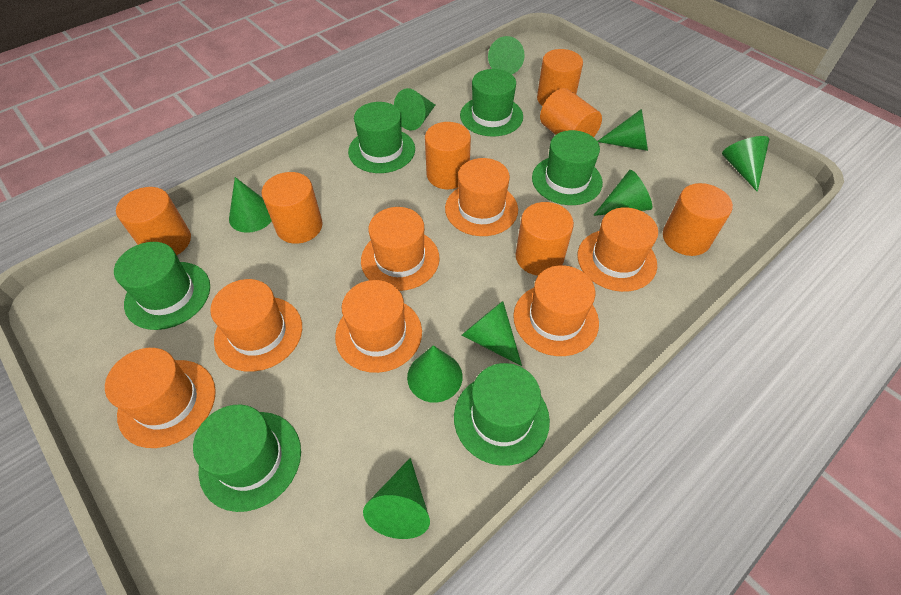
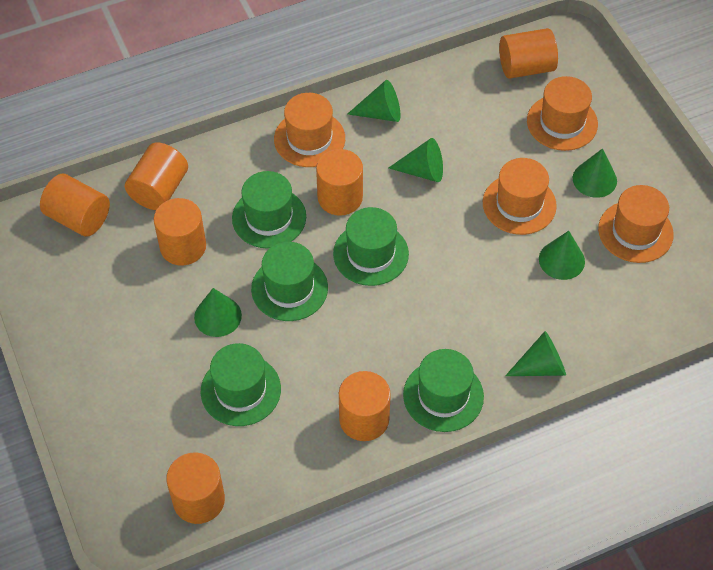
green cone: [229,177,272,233] [363,458,430,539] [394,88,435,131] [407,345,463,403] [461,301,522,366] [488,36,525,74] [593,170,652,216] [598,109,648,151] [722,136,769,192] = 9 -> [194,288,242,337] [348,80,401,122] [389,138,443,182] [505,331,566,376] [539,231,585,280] [573,148,617,198] = 6
green hat: [114,242,210,330] [193,405,301,512] [348,102,415,173] [454,363,550,466] [460,69,523,137] [532,130,603,205] = 6 -> [201,343,281,426] [232,171,306,249] [251,242,328,321] [333,207,409,286] [403,349,484,432] = 5
orange hat: [105,348,216,448] [210,279,302,372] [335,280,422,373] [361,207,440,291] [445,158,518,236] [513,265,599,356] [577,207,658,292] = 7 -> [274,93,345,167] [483,158,557,235] [527,76,598,151] [598,185,674,263] = 4

